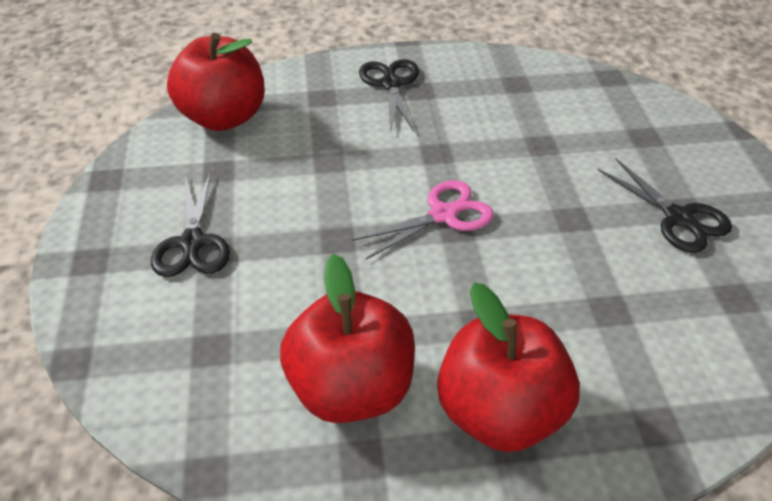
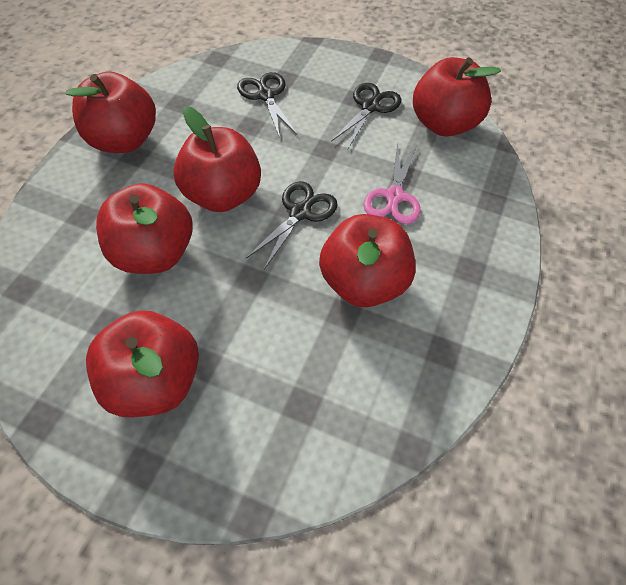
red apple: [167,33,265,131] [280,254,415,423] [437,282,580,452] = 3 -> [66,72,156,153] [86,310,199,417] [96,183,193,274] [173,106,261,212] [319,214,416,307] [413,57,501,137] = 6

